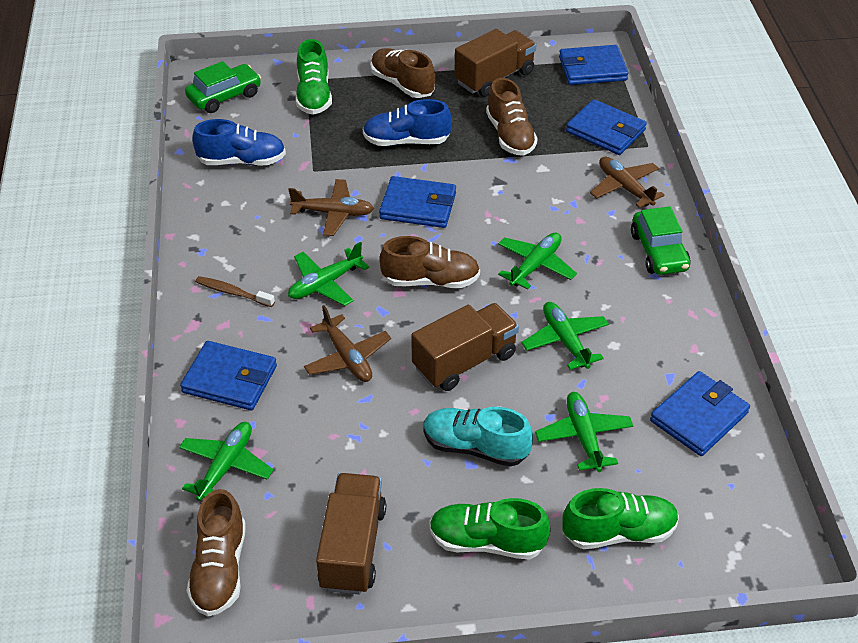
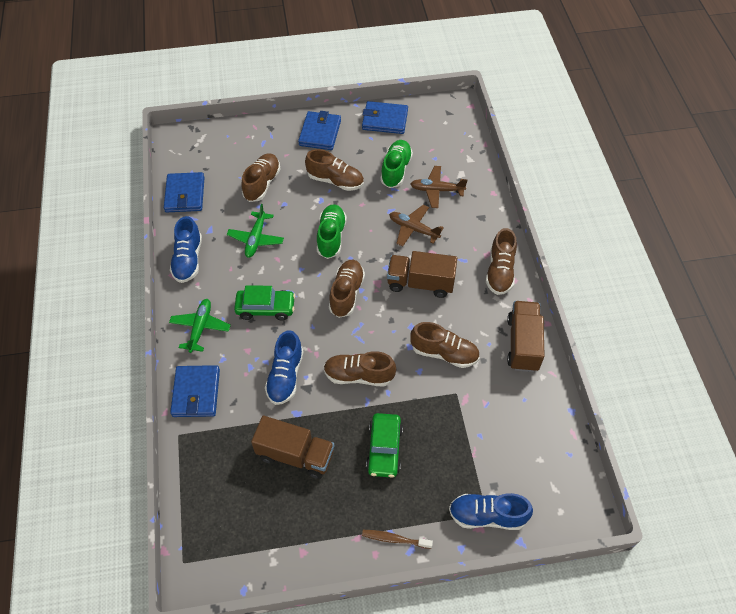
blue shoe: [192,119,286,165] [363,99,452,146] = 2 -> [170,216,202,283] [265,330,303,405] [449,493,533,530] = 3
blue wallet: [180,341,277,410] [379,176,456,228] [559,45,628,85] [566,99,647,155] [650,371,750,456] = 5 -> [164,172,205,212] [170,365,220,417] [298,111,341,150] [362,101,408,134] = 4
brown plane: [288,179,374,236] [304,305,391,382] [590,157,665,208] = 3 -> [389,205,444,247] [410,166,468,208] = 2
brown shoe: [187,489,246,616] [371,48,435,98] [379,236,480,288] [486,78,538,156] = 4 -> [241,154,281,202] [305,149,364,191] [324,351,396,387] [329,260,365,318] [410,322,480,368] [486,228,517,295] = 6
green plane: [179,422,273,501] [288,242,369,306] [498,233,577,290] [521,302,609,370] [535,392,633,472] = 5 -> [169,299,231,353] [227,204,284,258] = 2
green shoe: [296,39,332,115] [429,498,551,560] [563,488,679,549] = 3 -> [317,204,347,259] [380,140,413,188] = 2
turquoise shoe: [424,407,533,467] = 1 -> none = 0

